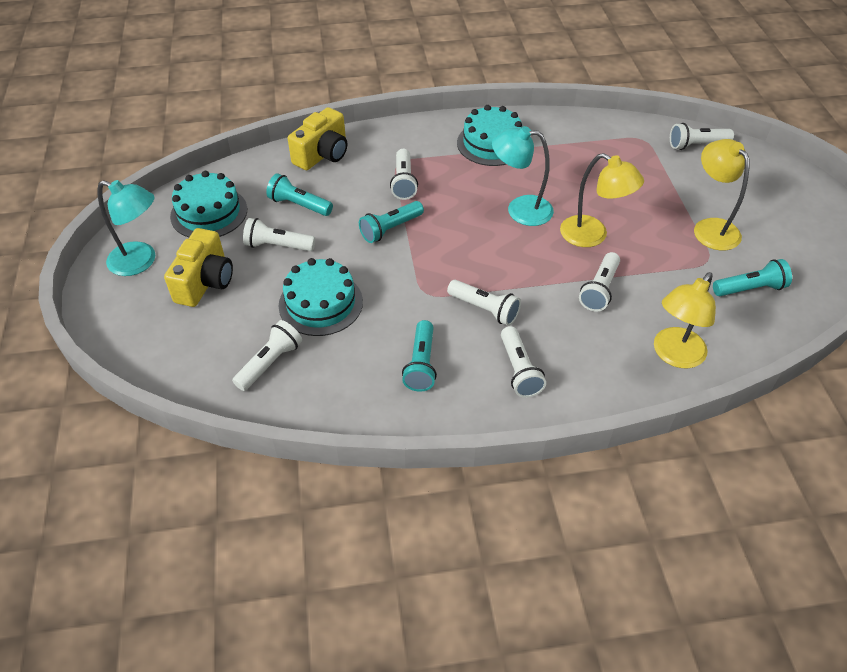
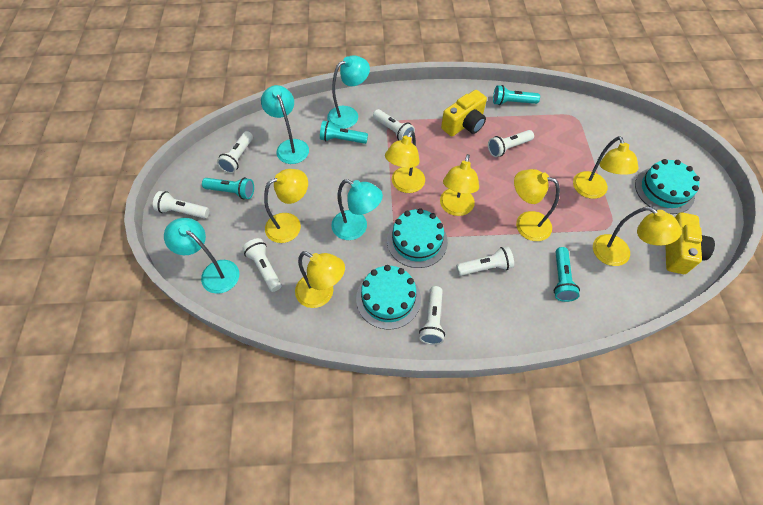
turquoise lamp: [97,180,155,276] [492,126,554,226] = 2 -> [164,218,239,294] [261,85,309,164] [327,55,370,129] [331,179,383,240] = 4
yellow lamp: [560,153,644,247] [654,272,716,368] [694,139,749,251] = 3 -> [264,169,308,243] [295,251,345,308] [385,131,425,193] [440,154,479,216] [514,169,560,241] [573,136,639,199] [593,207,682,266] = 7

